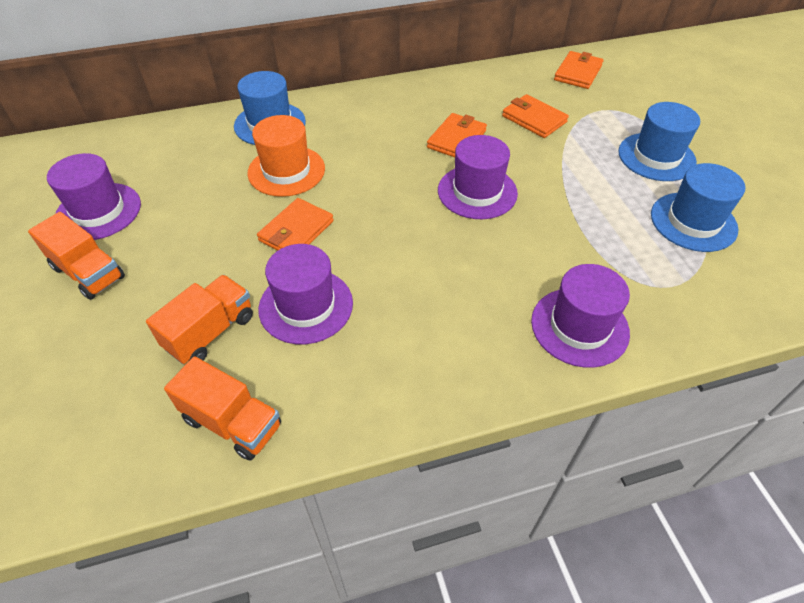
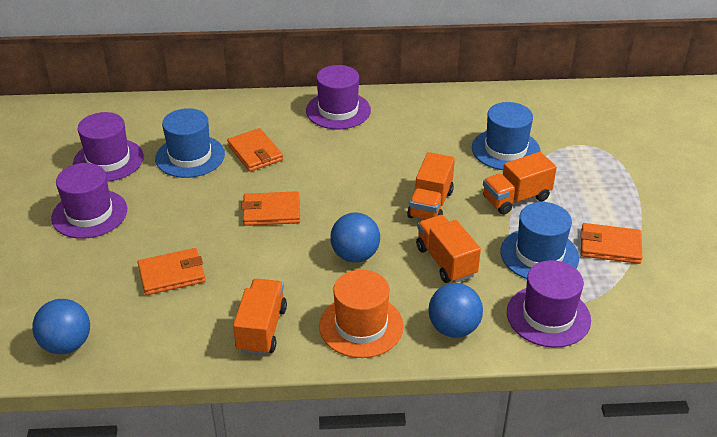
blue ball: none = 0 -> [32,299,90,354] [330,213,380,263] [429,283,483,338] = 3
orange truck: [28,212,125,300] [146,275,253,364] [164,356,281,461] = 3 -> [233,279,287,355] [407,152,455,220] [416,215,481,283] [483,152,557,215] = 4

